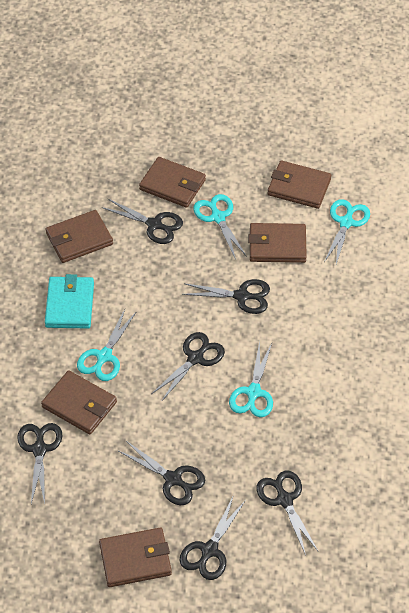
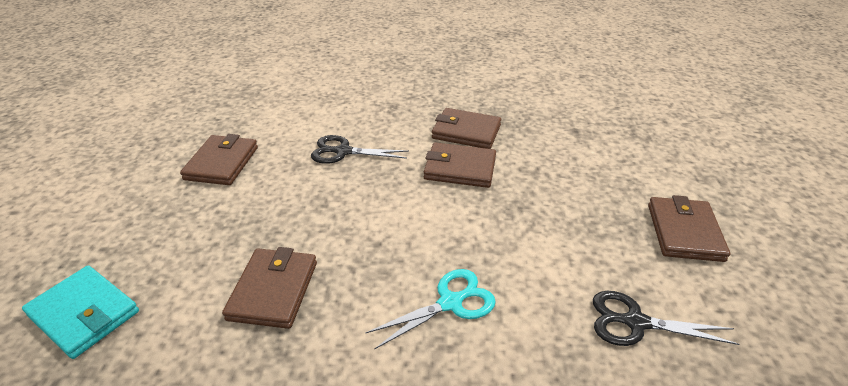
black scissors: [17,423,62,504] [102,198,183,244] [118,441,205,506] [152,332,225,402] [180,495,246,580] [182,279,270,314] [257,471,319,555] = 7 -> [311,135,409,164] [593,291,739,346] = 2
brown wallet: [41,370,117,434] [46,210,113,263] [99,528,172,587] [139,157,206,208] [248,223,307,263] [267,160,331,209] = 6 -> [180,134,258,185] [222,247,317,329] [424,142,496,188] [432,108,501,149] [648,195,730,262] = 5
turquoise scissors: [77,309,136,381] [193,194,247,260] [229,341,273,417] [324,199,370,264] = 4 -> [365,269,496,349] = 1

